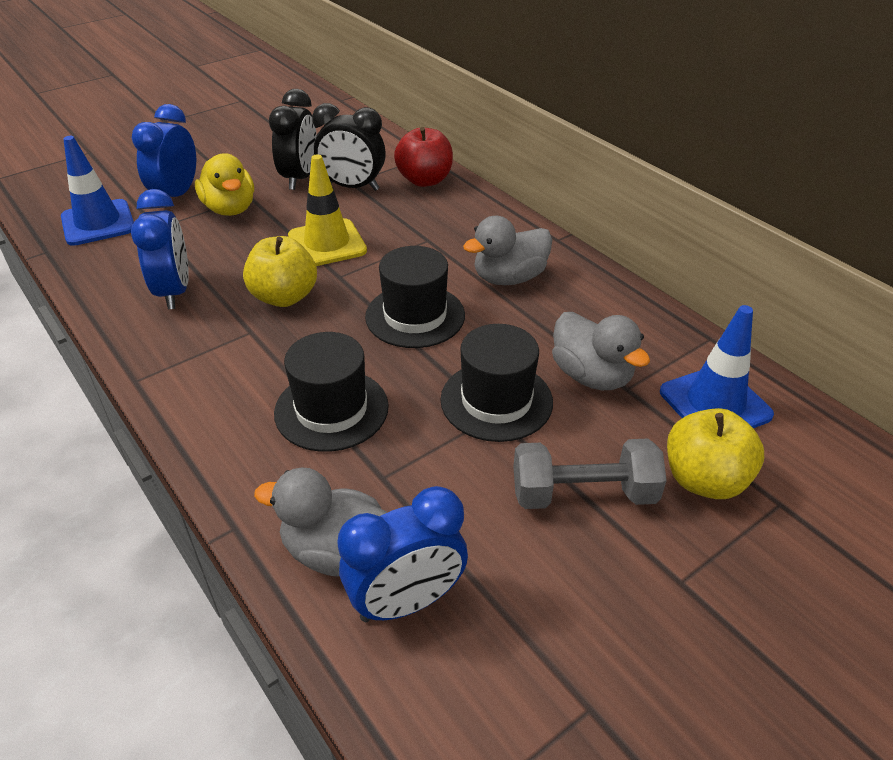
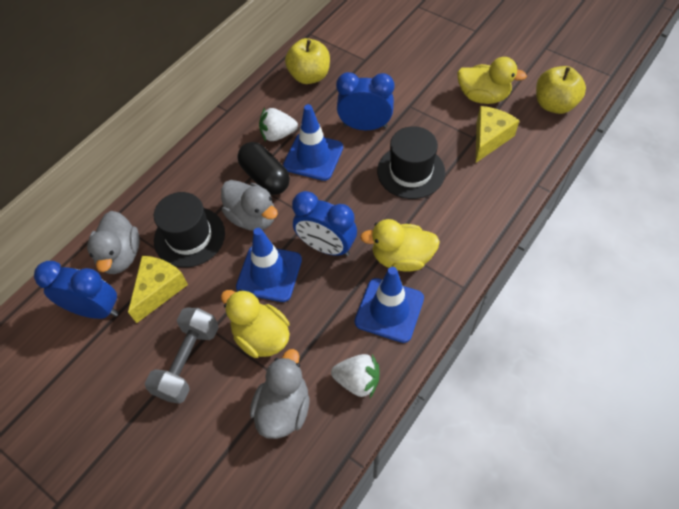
black capsule: none = 0 -> [237,142,290,195] = 1
black clock: [269,89,317,190] [312,103,386,191] = 2 -> none = 0
black hat: [274,332,389,452] [365,246,465,348] [440,324,553,442] = 3 -> [154,192,225,268] [377,126,445,199] = 2
blue traffic cone: [61,136,134,246] [660,305,774,428] = 2 -> [236,228,302,302] [283,104,343,181] [355,267,424,343] = 3
red apple: [394,127,453,187] = 1 -> none = 0
white strawberry: none = 0 -> [259,108,298,141] [331,354,380,398] = 2
yellow cheese: none = 0 -> [128,256,188,323] [476,106,520,163] = 2
yellow duck: [195,153,254,216] = 1 -> [221,289,290,358] [360,219,440,272] [457,57,527,104] = 3
yellow traffic cone: [288,155,367,266] = 1 -> none = 0

